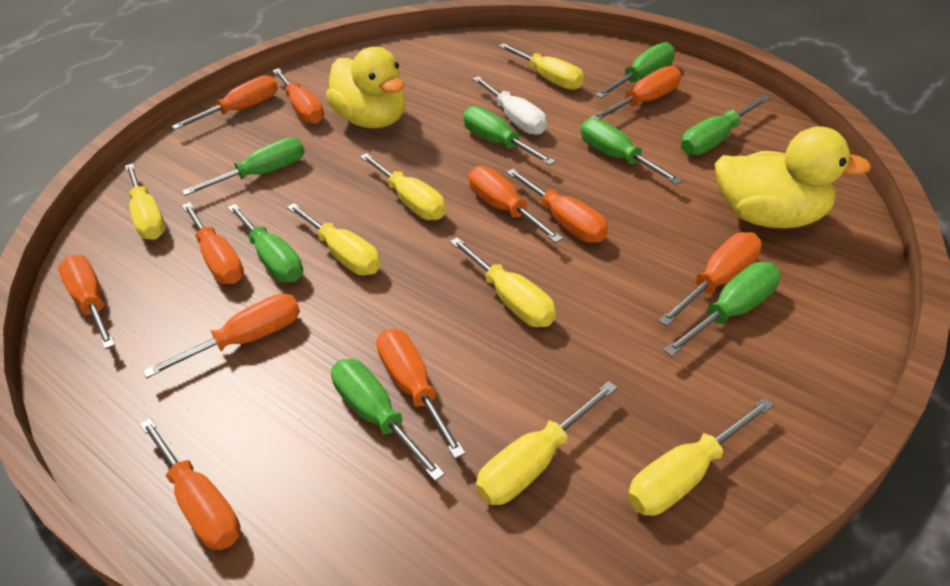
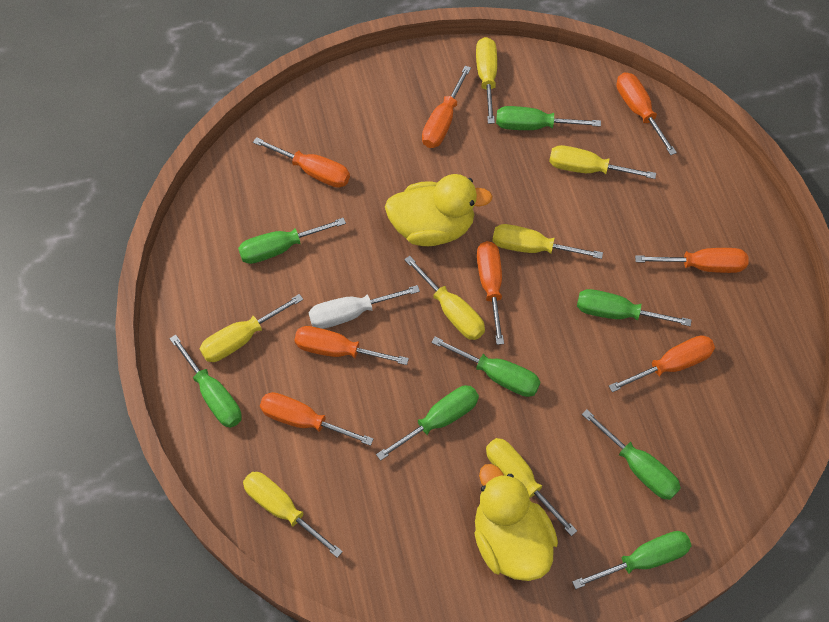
orange screwdriver: [58,255,115,349] [140,418,241,550] [143,294,300,378] [172,75,278,130] [182,202,244,284] [273,68,324,124] [376,329,466,459] [469,166,563,243] [506,169,608,243] [590,66,681,119] [659,232,762,326] = 11 -> [253,137,350,188] [260,392,373,446] [294,326,409,365] [422,66,471,148] [477,241,504,345] [609,335,715,392] [617,73,677,155] [635,248,749,273] = 8

